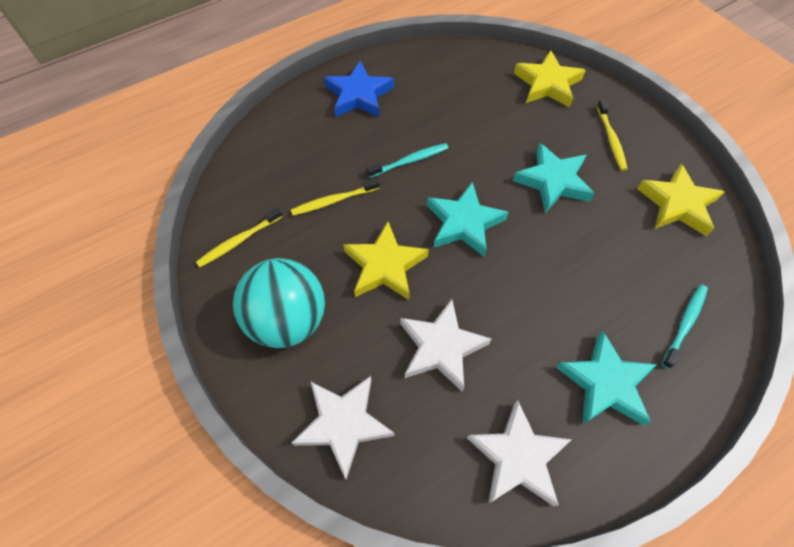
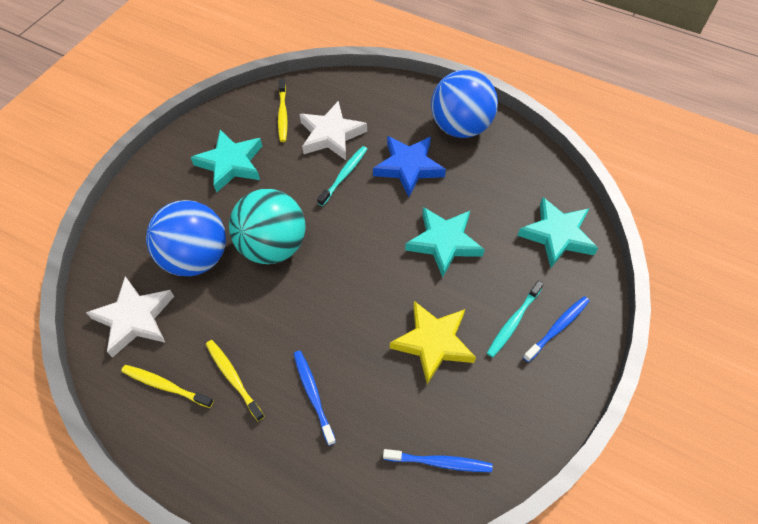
blue ball: none = 0 -> [146,200,226,276] [431,70,498,138] = 2
blue toothbrush: none = 0 -> [294,351,336,446] [383,449,492,472] [523,296,589,362] = 3
white star: [291,376,394,479] [400,299,491,392] [467,400,572,506] = 3 -> [86,276,174,358] [300,101,367,160] = 2
yellow star: [343,222,429,300] [514,50,586,107] [637,164,725,236] = 3 -> [390,301,476,384] = 1

